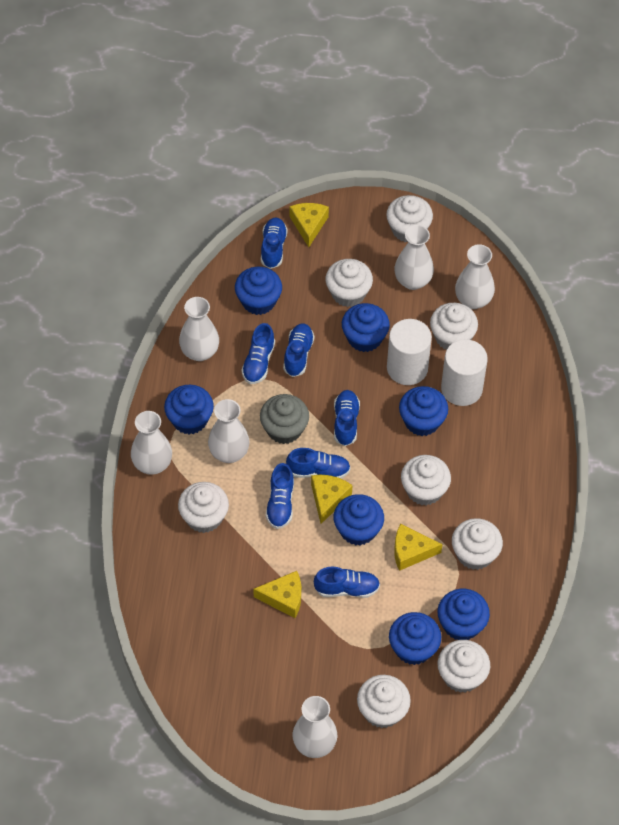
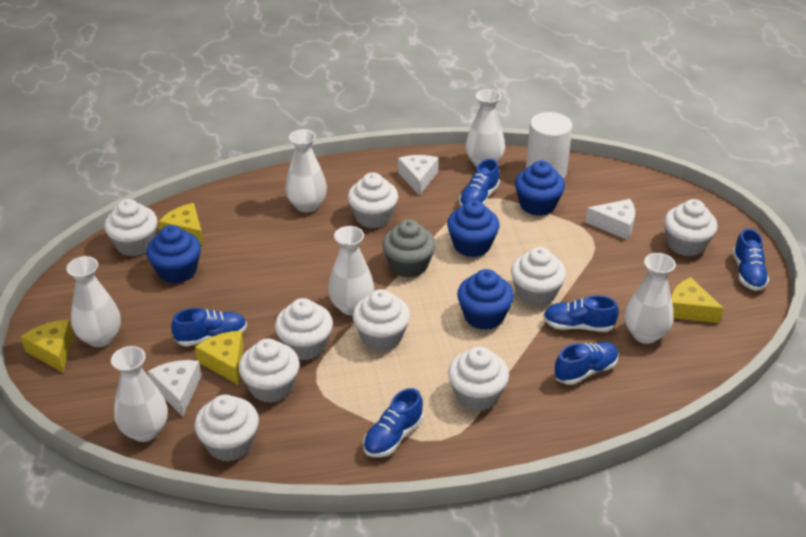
blue cupcake: [164,385,214,435] [235,267,282,315] [334,494,384,546] [342,303,390,352] [389,612,441,665] [399,386,448,436] [438,589,490,640] = 7 -> [146,225,201,284] [447,200,499,257] [457,269,514,330] [515,161,565,216] = 4
blue shoe: [241,323,275,384] [261,218,288,269] [266,463,294,529] [283,323,315,377] [286,448,351,479] [314,567,380,598] [334,390,360,446] = 7 -> [171,308,247,346] [363,388,423,457] [459,159,500,206] [543,295,619,332] [554,342,619,385] [733,228,769,291] = 6
white cheese: none = 0 -> [148,360,202,416] [398,155,439,196] [586,199,635,240] = 3
white cupcake: [178,482,229,533] [326,259,373,307] [357,675,411,728] [386,195,433,242] [401,455,451,506] [430,303,478,350] [438,640,490,693] [452,518,503,570] = 8 -> [104,199,158,256] [194,395,259,462] [239,339,300,403] [275,298,333,361] [348,172,398,228] [352,289,410,351] [448,347,509,411] [511,247,566,307] [664,199,718,257] = 9
white cylinder: [387,319,432,385] [441,339,488,406] = 2 -> [526,112,573,179] = 1

